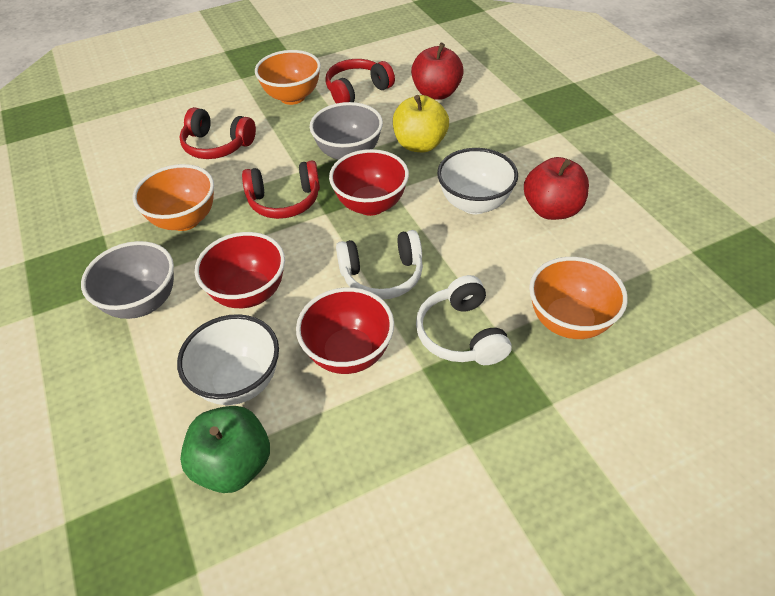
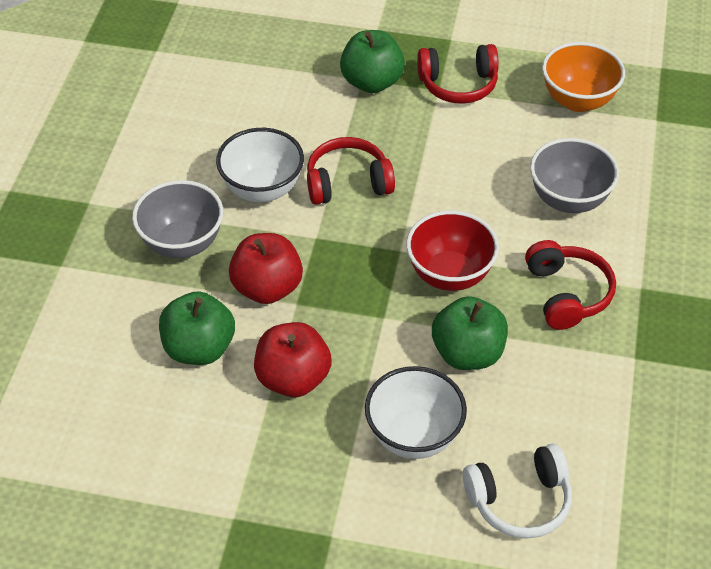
green apple: [180,406,270,493] = 1 -> [159,291,235,365] [340,30,405,93] [432,296,508,370] = 3
orange bowl: [132,164,214,231] [255,50,321,105] [529,257,628,339] = 3 -> [542,42,625,112] = 1
red bowl: [195,232,285,308] [296,287,394,374] [329,149,409,216] = 3 -> [406,210,499,291] = 1
white headphones: [336,230,423,299] [416,275,512,365] = 2 -> [463,444,572,539] = 1
yellow apple: [393,95,449,152] = 1 -> none = 0

